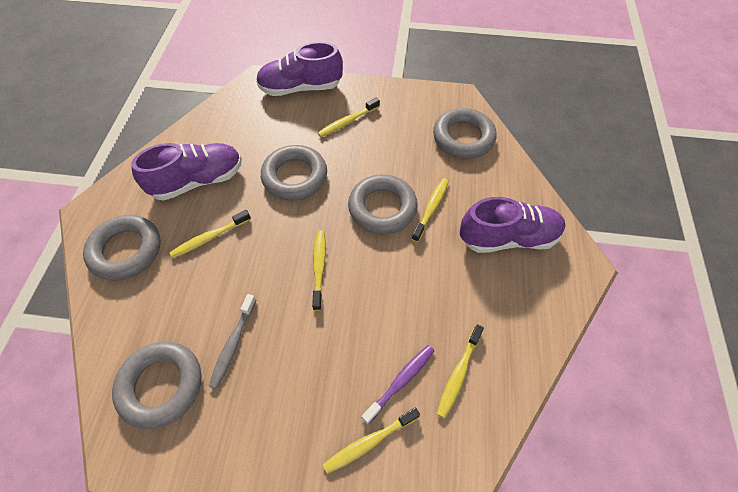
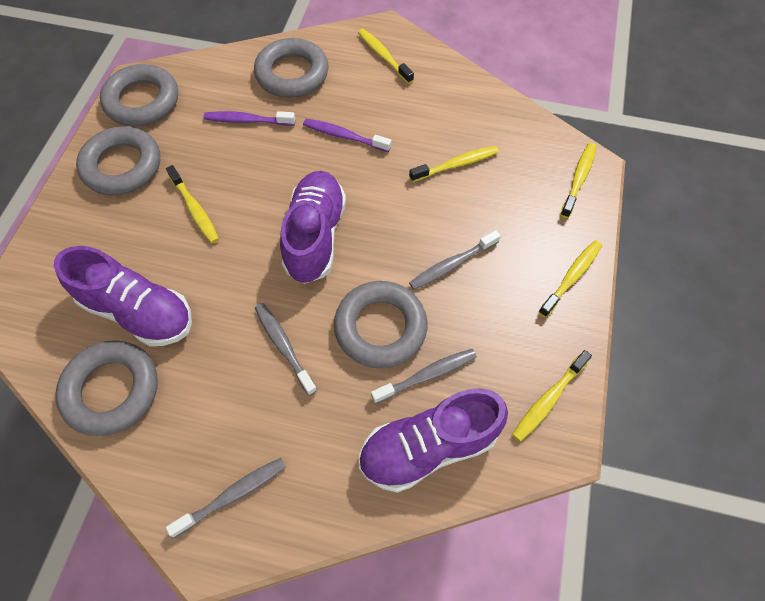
grey toothbrush: [209,294,256,389] = 1 -> [166,458,286,538] [255,303,317,396] [371,349,477,404] [409,230,501,290] = 4
purple toothbrush: [362,345,435,424] = 1 -> [204,111,295,126] [303,119,391,152] = 2

